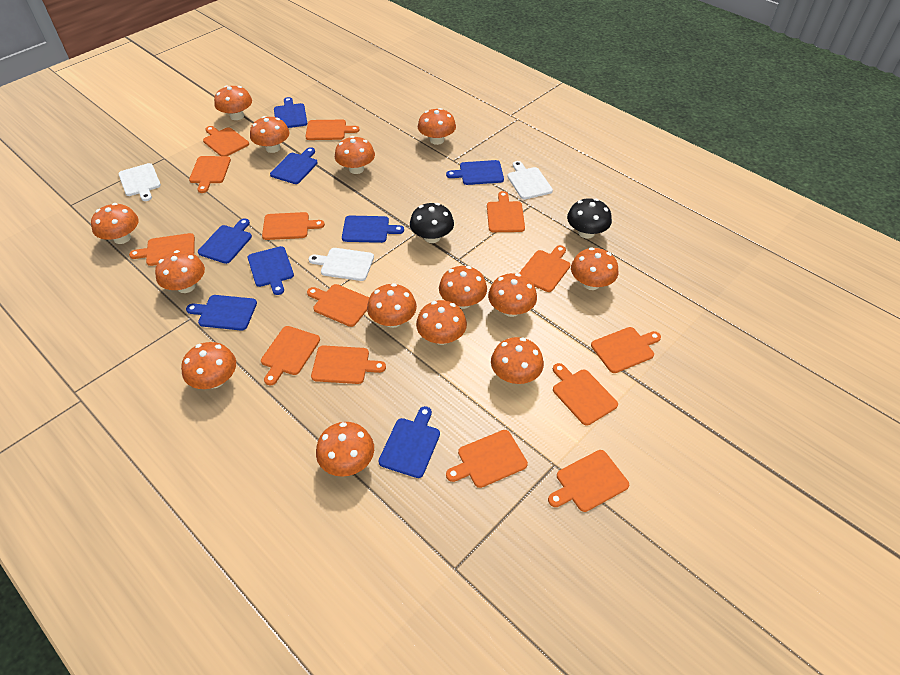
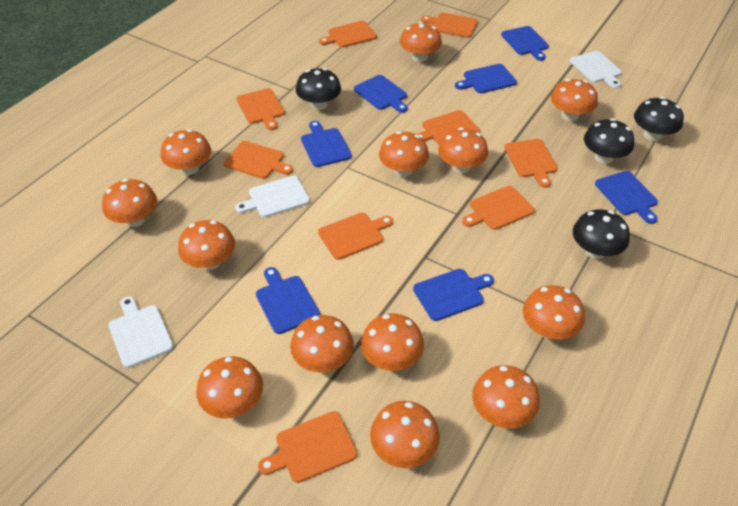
black mushroom: [410,203,454,243] [567,198,612,238] = 2 -> [296,68,341,110] [573,209,630,259] [584,118,634,164] [634,97,684,141] = 4
blue cutting board: [186,295,257,331] [198,218,252,264] [248,246,294,295] [270,147,318,184] [274,97,307,128] [342,216,404,243] [379,406,440,478] [446,160,504,185] = 8 -> [256,267,320,334] [301,121,352,167] [354,75,408,113] [413,269,494,321] [455,64,517,93] [501,26,549,61] [595,171,658,224] = 7
orange cutting board: [129,233,195,266] [189,156,231,193] [203,126,249,156] [261,326,320,386] [262,212,325,240] [305,120,360,140] [307,284,369,327] [311,345,386,384] [446,430,528,488] [487,191,525,232] [519,245,570,292] [548,450,629,512] [553,363,618,426] [591,327,661,373] = 14 -> [224,141,293,179] [237,88,285,130] [258,411,357,483] [318,213,393,260] [319,21,377,48] [416,110,480,145] [421,13,478,38] [462,186,535,230] [504,139,558,188] = 9
orange mushroom: [91,203,139,244] [155,250,205,293] [181,342,236,389] [214,85,252,120] [250,116,290,153] [316,422,374,477] [335,136,375,174] [367,283,417,328] [416,300,467,345] [418,108,456,145] [439,266,487,309] [488,273,537,317] [491,337,544,384] [571,247,618,290] = 14 -> [102,179,157,227] [161,129,211,175] [178,220,235,270] [196,356,263,418] [290,315,354,372] [361,314,424,371] [370,401,440,468] [379,131,429,177] [400,22,442,62] [438,127,488,173] [472,365,540,429] [523,285,585,340] [551,79,598,121] = 13

